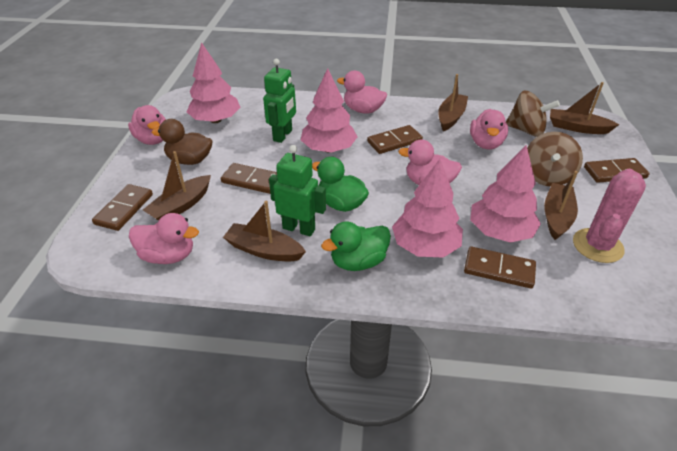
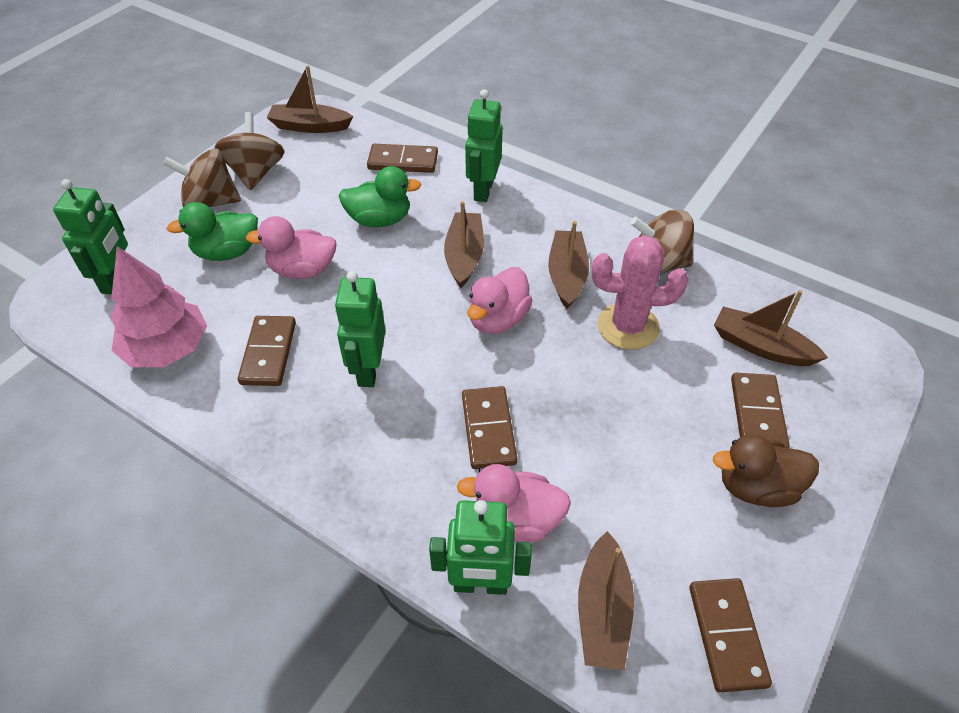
brown spinning top: [506,91,560,137] [527,132,583,186] = 2 -> [163,149,241,207] [214,112,285,190] [630,209,694,274] = 3
green robot: [263,59,296,143] [269,145,326,236] = 2 -> [53,179,128,295] [335,271,385,387] [429,500,532,595] [465,89,503,202] = 4
pink duck: [128,105,166,145] [129,213,199,264] [337,70,387,114] [398,140,462,185] [470,109,508,149] = 5 -> [246,216,337,279] [457,464,571,542] [467,267,533,334] = 3
pink tree: [187,42,241,123] [301,68,358,153] [392,159,463,258] [470,145,541,243] = 4 -> [111,246,207,367] = 1

